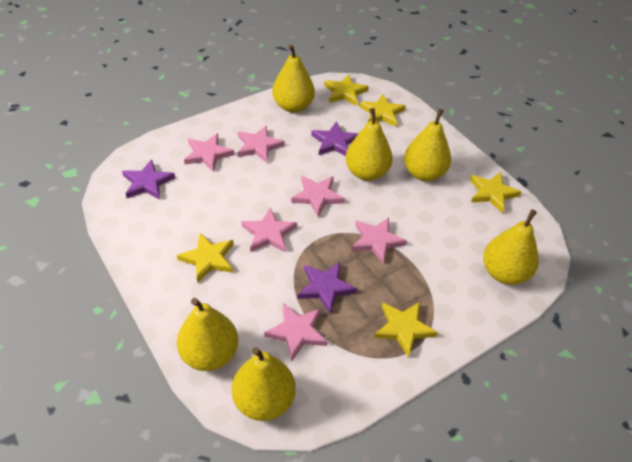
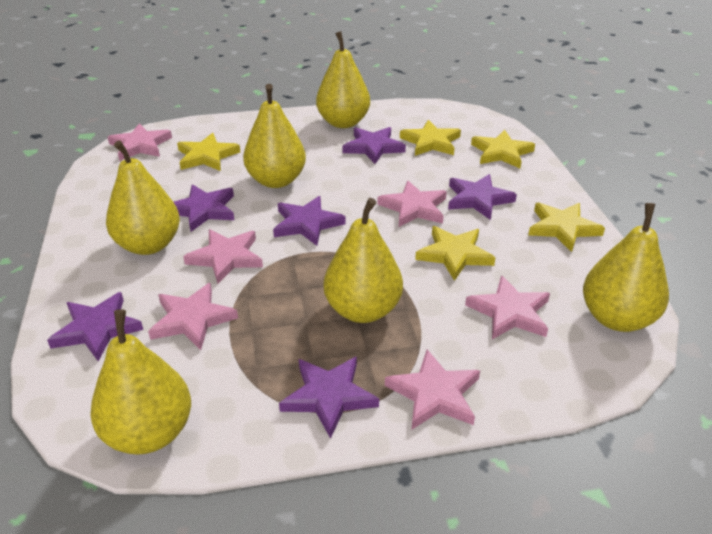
purple star: [122,159,175,200] [297,262,357,314] [311,121,358,156] = 3 -> [47,292,143,362] [174,184,234,232] [273,196,346,246] [279,357,379,439] [342,127,406,164] [448,174,517,220] = 6

